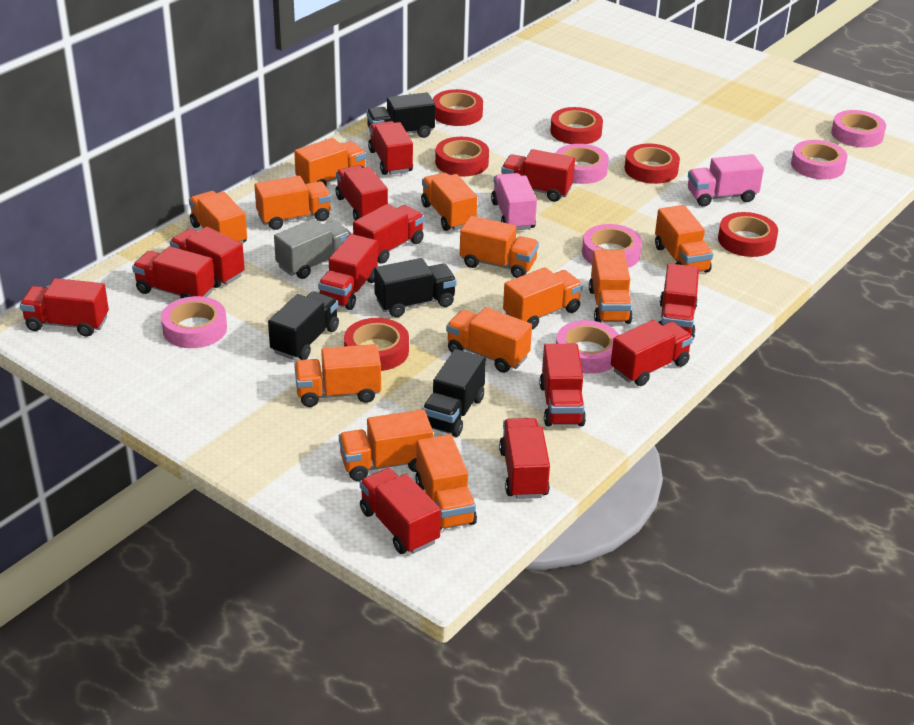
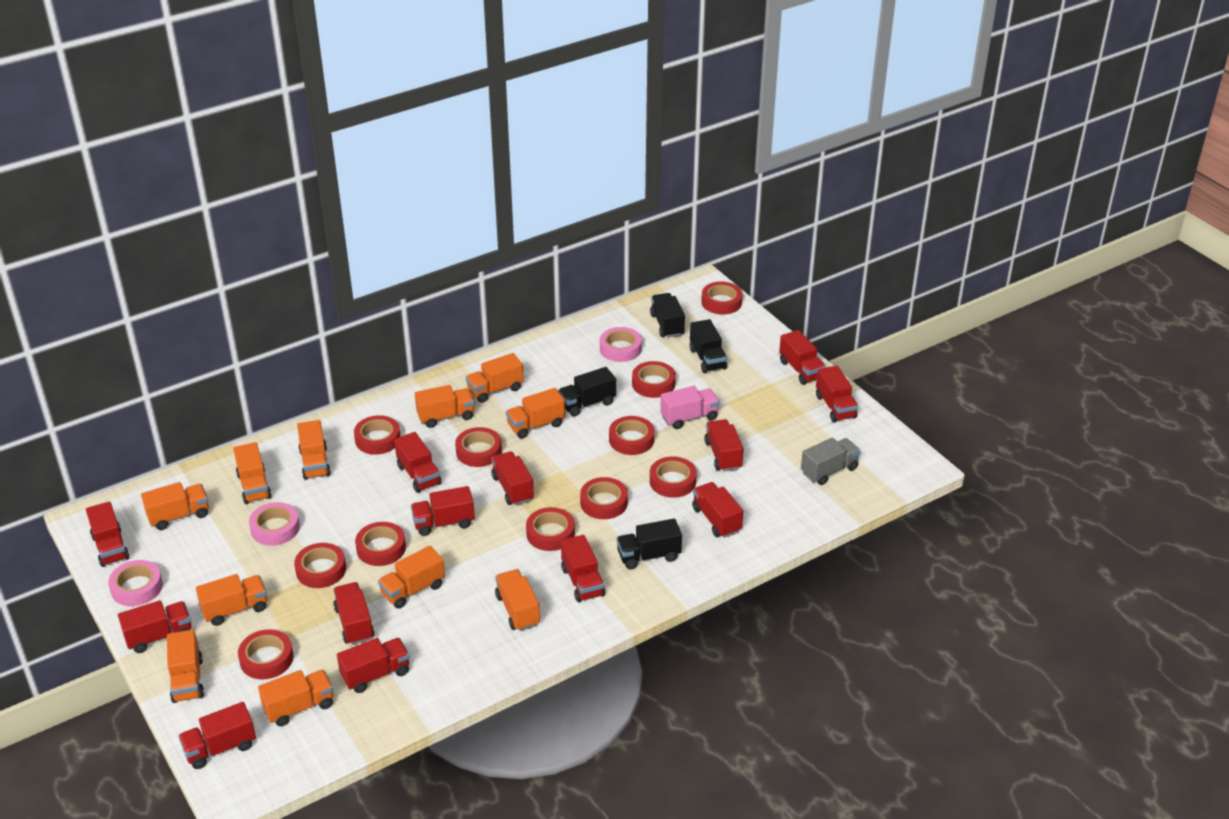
orange truck: [189,191,247,244] [255,176,331,230] [294,138,366,186] [294,344,381,407] [339,409,433,481] [415,434,477,530] [421,173,477,231] [446,307,532,373] [460,216,539,278] [503,267,583,330] [589,250,633,324] [655,205,713,272] = 12 -> [141,482,209,530] [167,630,204,703] [196,574,267,626] [233,442,272,504] [258,670,334,726] [297,420,331,480] [378,546,445,608] [415,385,474,428] [466,353,524,403] [495,569,540,631] [506,388,565,438] = 11
pink tape: [161,296,227,348] [556,144,609,184] [556,320,619,374] [582,224,642,268] [791,140,847,179] [831,110,886,148] = 6 -> [108,560,163,606] [249,502,300,546] [600,327,642,362] = 3
pink truck: [491,173,537,230] [688,154,764,207] = 2 -> [660,386,720,429] = 1
red tape: [344,318,409,371] [433,89,483,126] [435,137,489,177] [550,107,603,144] [625,143,680,184] [718,212,778,257] = 6 -> [238,629,294,679] [294,543,346,588] [354,415,400,455] [355,522,406,566] [455,427,502,467] [526,507,575,551] [580,477,628,519] [609,416,654,455] [632,361,676,398] [650,456,697,498] [701,282,743,315] = 11

